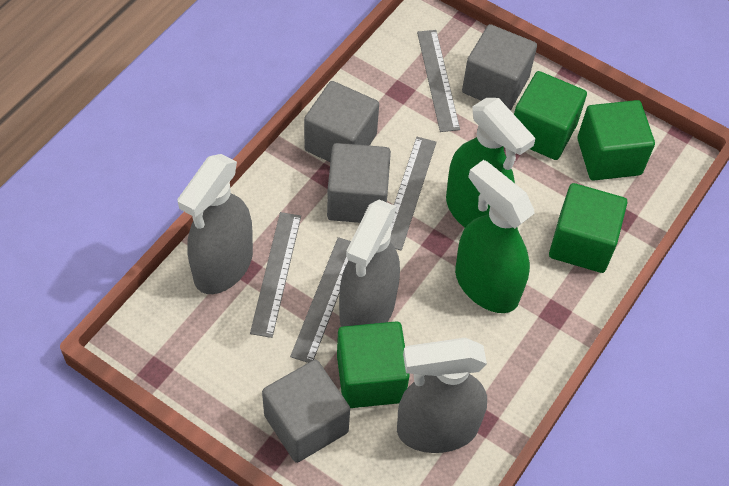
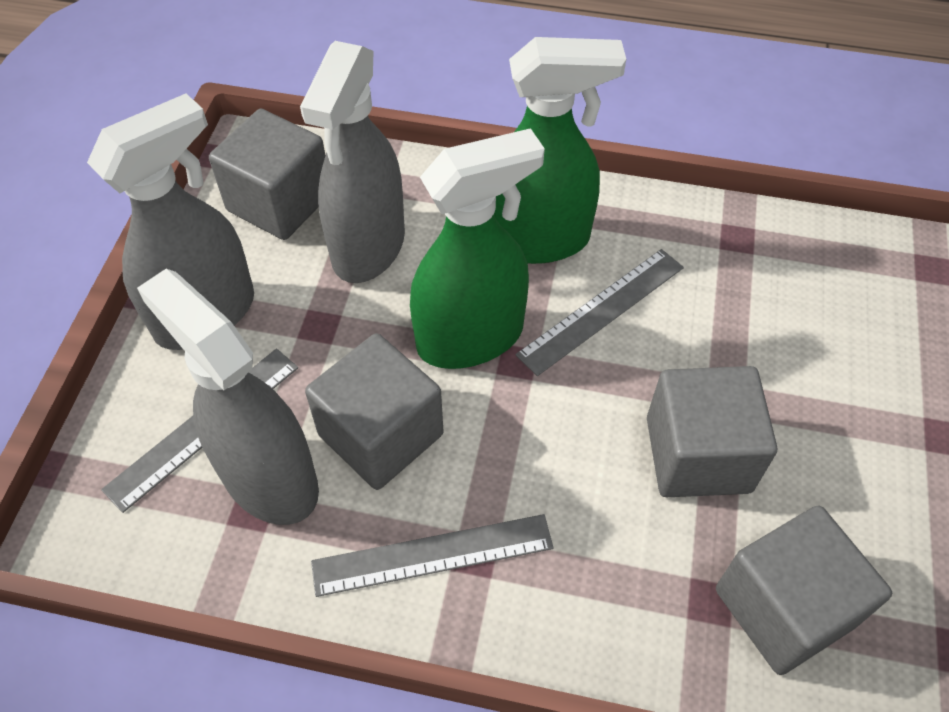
green cube: [337,321,410,408] [514,71,587,160] [549,183,627,273] [577,100,655,181] = 4 -> none = 0
grey ruler: [250,212,301,338] [290,237,351,363] [390,137,436,251] [417,30,460,132] = 4 -> [101,348,298,513] [311,514,554,597] [515,249,684,376] = 3

